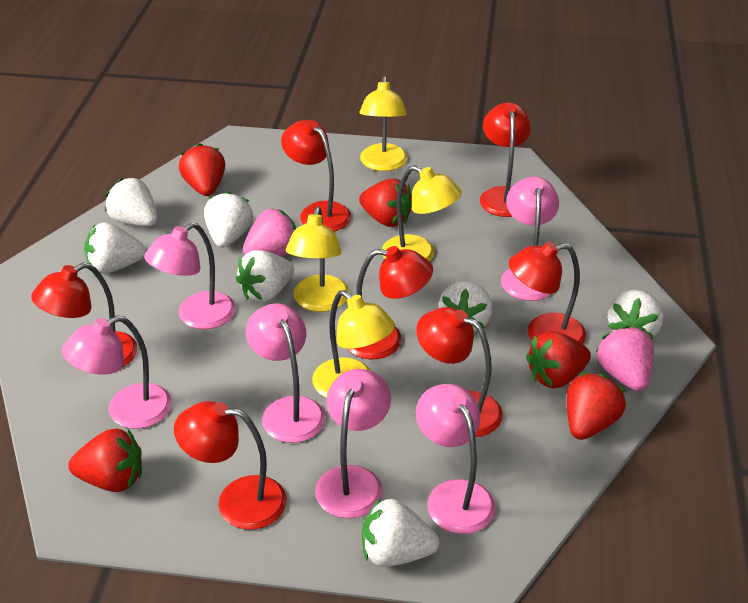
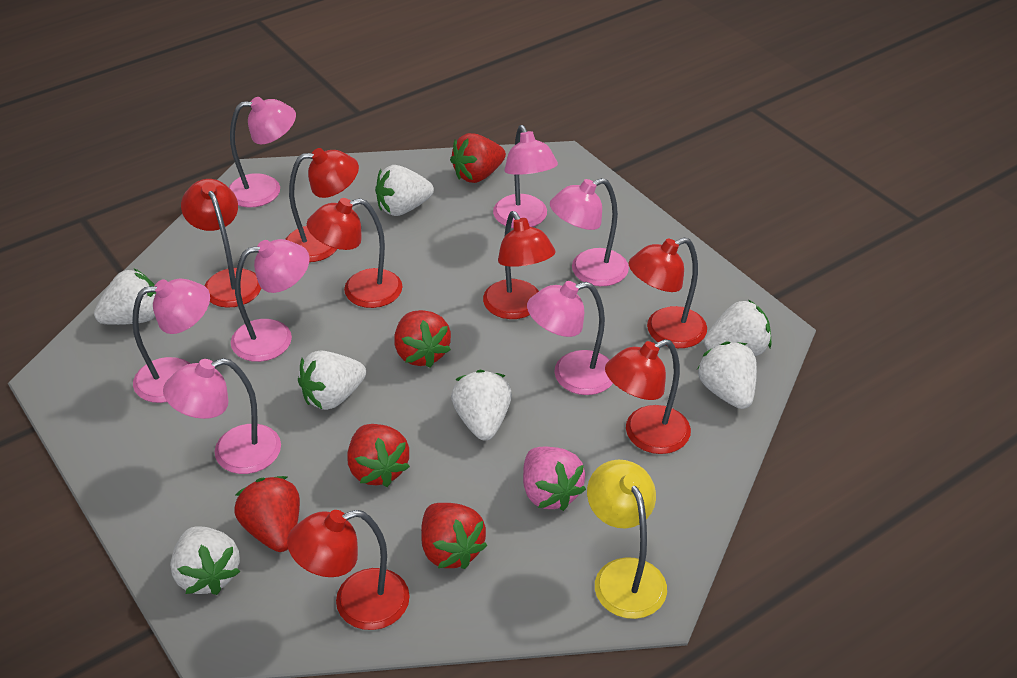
pink lamp: [62,316,172,429] [144,222,236,329] [246,303,325,443] [315,369,391,518] [416,384,496,534] [501,176,559,301] = 6 -> [132,278,210,403] [163,358,281,474] [229,97,296,208] [231,239,310,362] [493,125,558,228] [527,281,613,395] [550,178,629,286] = 7
pink strawberry: [243,208,296,256] [596,326,654,391] = 2 -> [523,447,586,511] = 1
yellow lamp: [286,207,349,312] [312,290,395,398] [359,76,408,171] [382,165,462,261] = 4 -> [587,460,667,619] = 1

